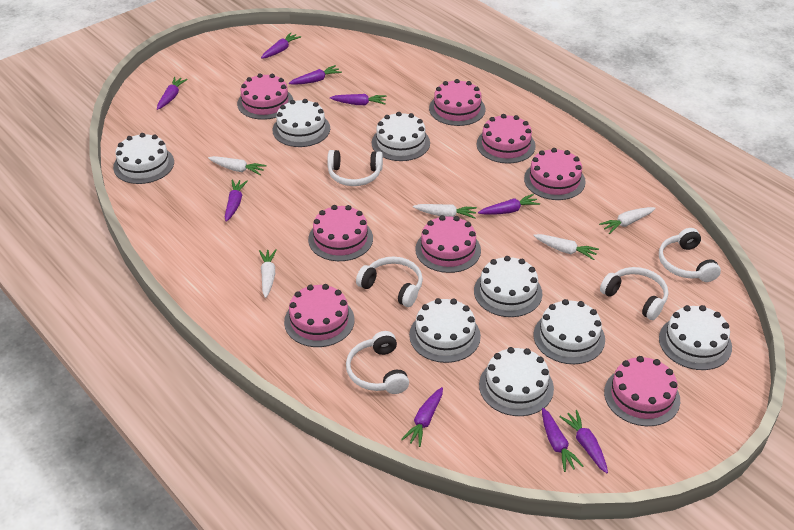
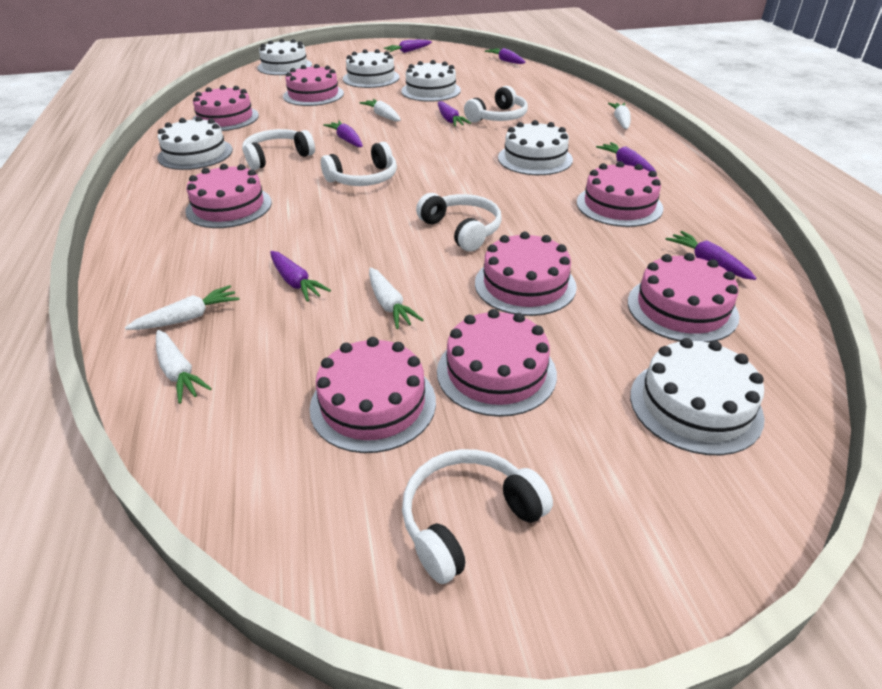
purple carrot: [157,77,188,110] [225,179,248,222] [261,32,301,59] [289,65,342,85] [330,94,386,105] [401,387,443,447] [478,194,540,215] [542,408,584,472] [559,410,608,473] = 9 -> [270,251,331,302] [323,121,363,147] [384,40,432,53] [438,101,471,127] [485,48,526,64] [596,142,656,172] [665,231,756,280] = 7
white cake: [113,133,174,184] [273,99,330,147] [372,112,430,161] [409,298,481,363] [474,256,542,317] [479,347,554,416] [534,299,605,364] [659,305,732,370] = 8 -> [157,116,233,170] [257,39,312,75] [343,49,400,88] [401,60,461,102] [498,120,573,175] [630,338,765,455] = 6

